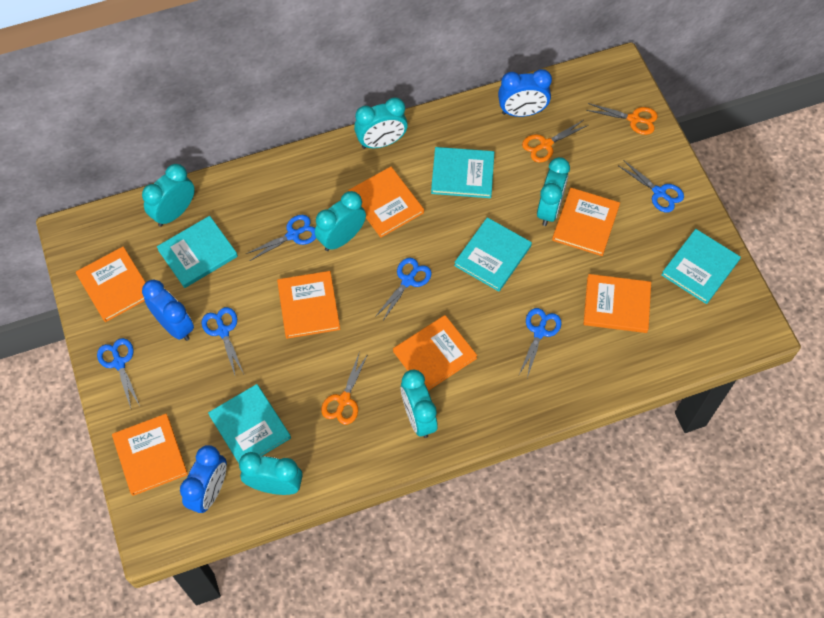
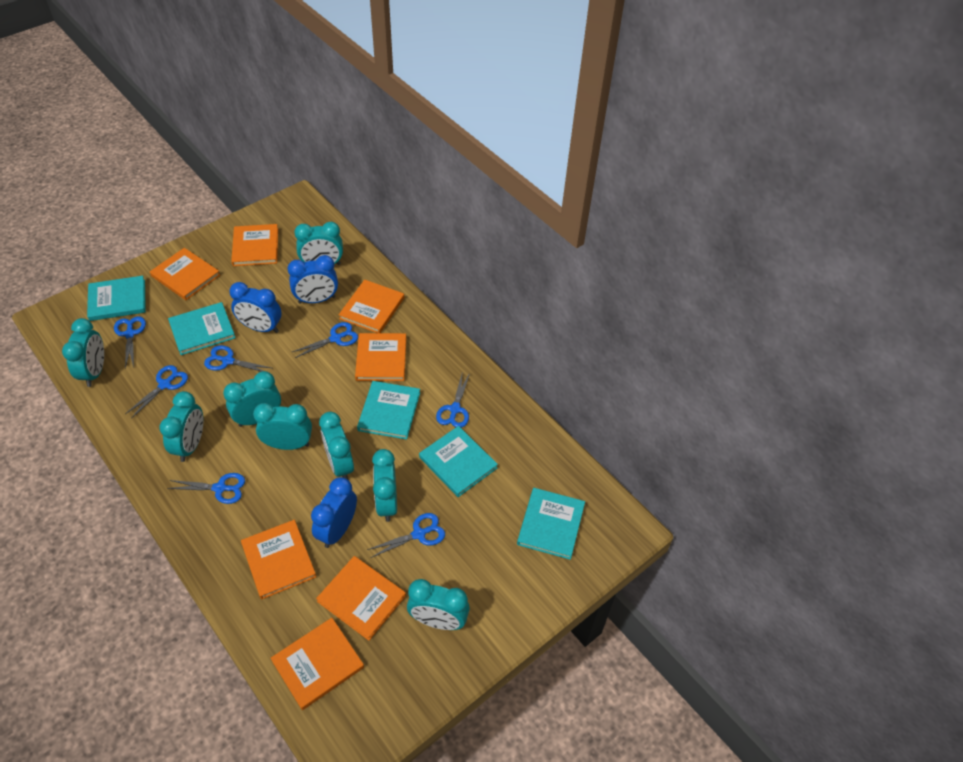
blue scissors: [97,338,140,408] [202,307,244,378] [246,215,316,261] [375,258,432,322] [519,308,562,378] [619,160,684,212] = 6 -> [114,316,146,368] [125,365,188,419] [167,473,245,504] [204,345,271,372] [292,322,358,358] [367,513,445,558] [436,371,470,428] = 7
orange scissors: [321,354,368,425] [522,120,588,163] [586,103,658,135] = 3 -> none = 0
turquoise clock: [142,164,195,227] [239,452,303,495] [315,191,366,251] [354,97,408,149] [401,370,438,438] [537,157,570,226] = 6 -> [62,318,104,387] [160,391,203,462] [223,371,281,427] [253,403,312,450] [294,222,343,265] [319,412,354,479] [372,449,397,522] [407,579,470,630] = 8

